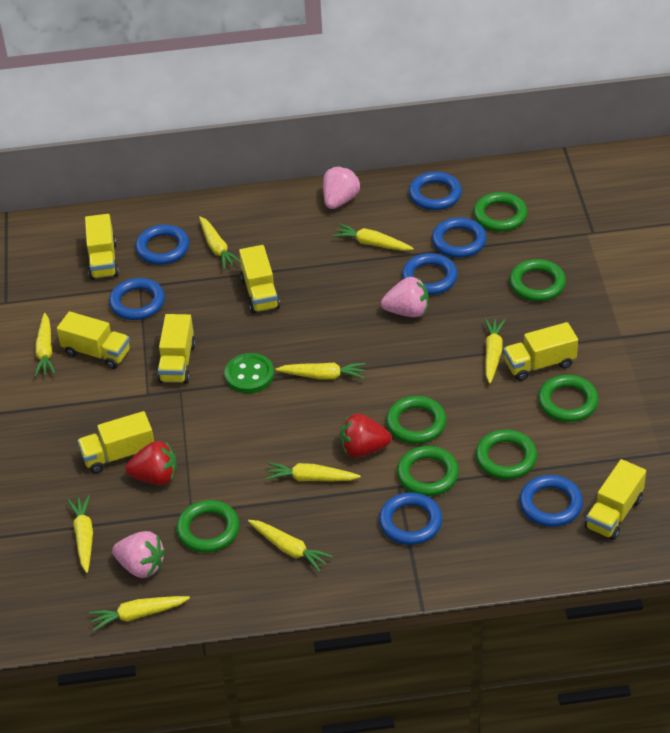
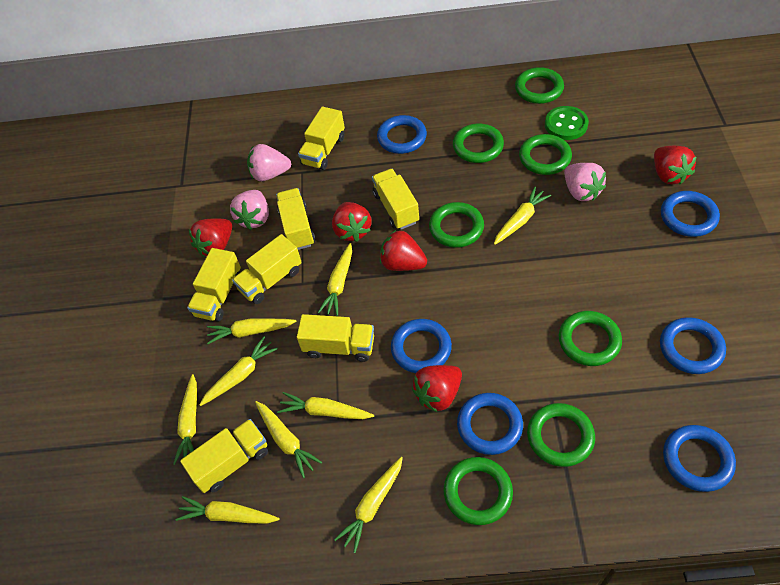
blue ring: [109,278,165,320] [135,225,189,265] [379,492,442,545] [402,253,458,295] [409,172,462,210] [432,217,487,258] [519,475,583,527] = 7 -> [377,115,427,154] [391,319,452,373] [457,393,523,455] [660,317,726,374] [661,191,720,237] [663,425,736,492] = 6
red strawberry: [125,441,177,485] [340,413,392,458] = 2 -> [189,219,232,257] [332,202,371,242] [380,230,427,271] [412,365,462,413] [654,146,697,185] = 5

